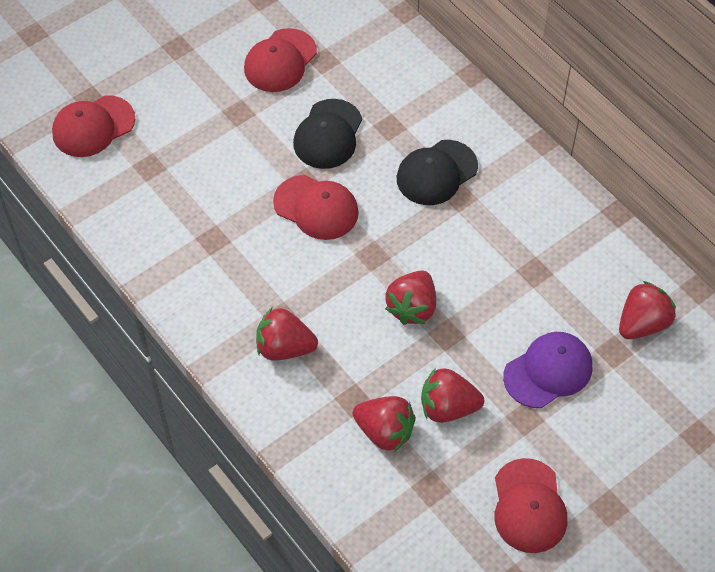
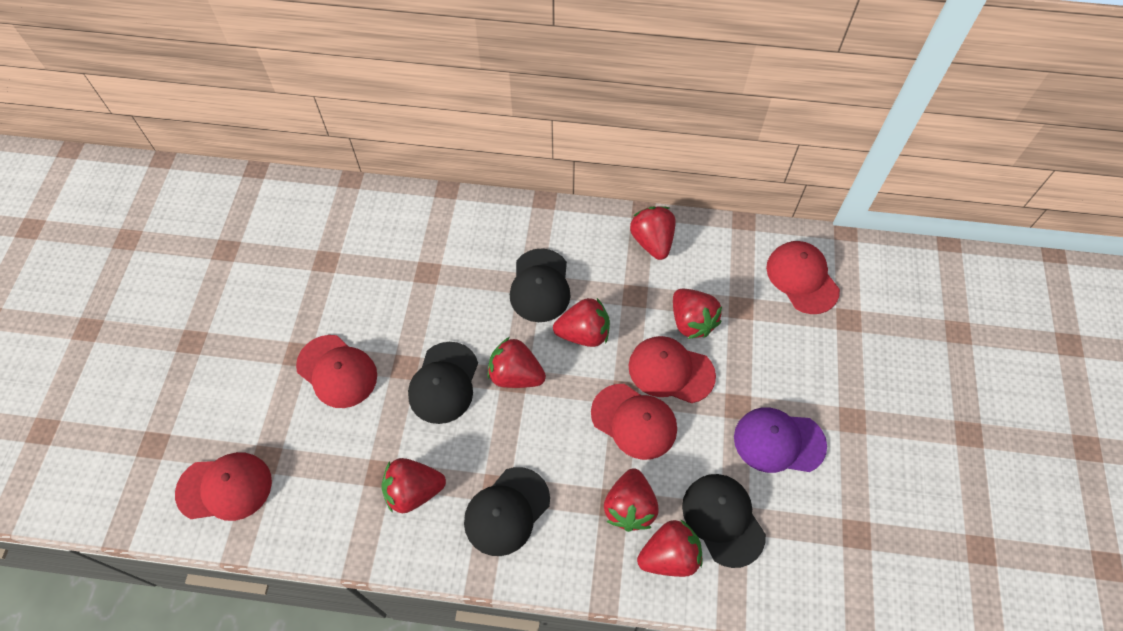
black cap: [293,99,362,169] [397,140,478,205] = 2 -> [408,342,478,424] [464,467,550,556] [510,249,571,322] [682,474,766,568] = 4
red cap: [52,95,135,157] [244,28,317,92] [273,175,359,240] [495,458,567,553] = 4 -> [175,452,272,521] [296,335,377,408] [591,384,677,460] [629,336,716,403] [766,241,840,314] = 5
red strawberry: [256,308,318,361] [353,396,416,452] [385,271,436,325] [421,368,484,423] [619,281,676,339] = 5 -> [382,458,446,513] [488,337,546,388] [553,298,610,347] [604,468,659,532] [630,206,676,260] [637,519,702,577] [673,289,722,339] = 7

